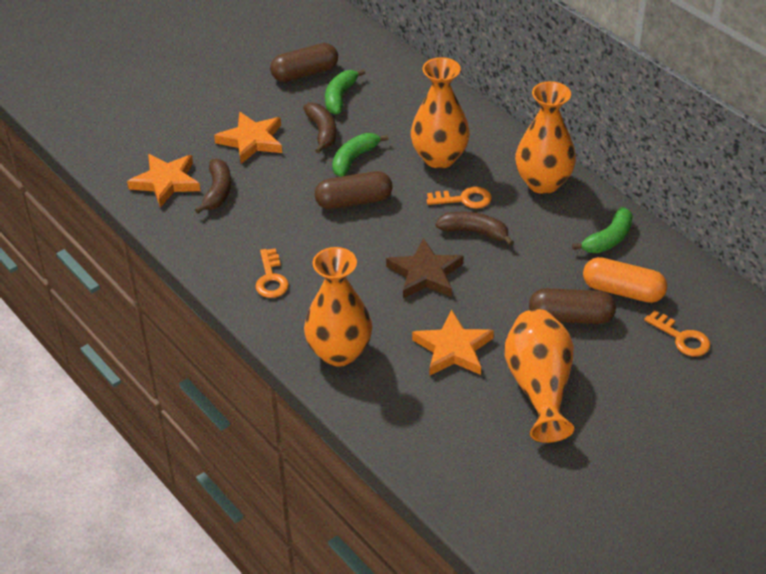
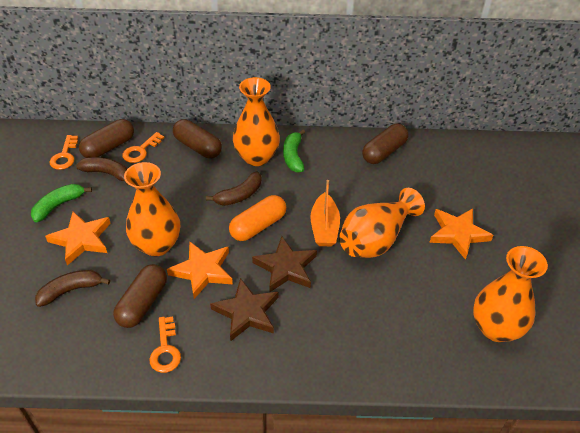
brown capsule: [270,43,338,82] [315,171,393,209] [529,288,616,324] = 3 -> [79,119,134,158] [113,264,167,328] [173,119,222,159] [362,124,408,164] = 4
brown star: [386,238,463,298] = 1 -> [210,278,279,341] [252,236,317,293] = 2
green banana: [325,69,365,114] [332,133,389,177] [572,207,633,253] = 3 -> [31,184,92,222] [283,129,305,173] = 2
orange boat: none = 0 -> [310,180,340,246] = 1

